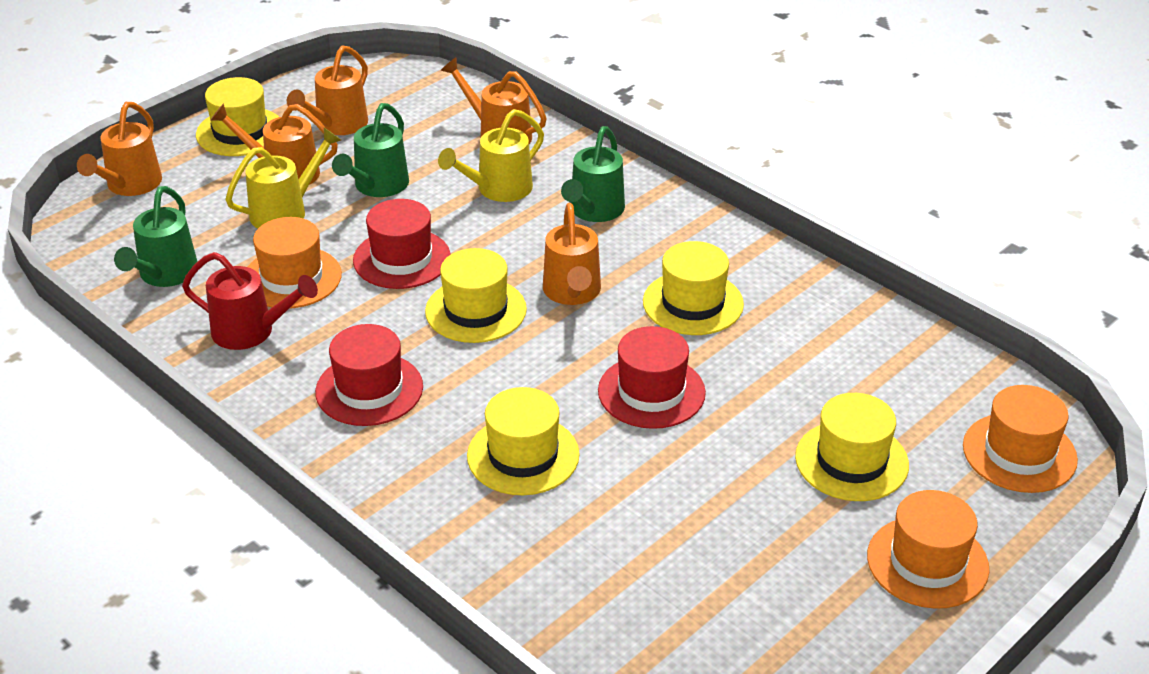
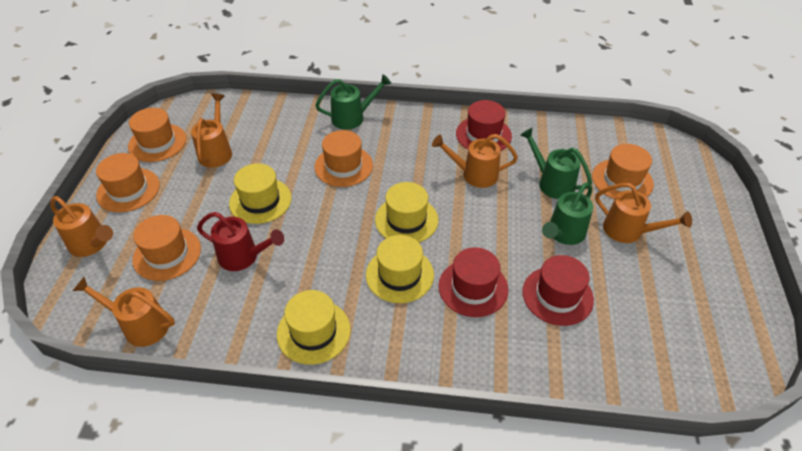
orange hat: [248,217,342,308] [867,490,989,609] [963,385,1078,493] = 3 -> [96,153,160,212] [128,108,187,162] [132,215,201,281] [315,130,373,187] [592,144,654,199] = 5
yellow hat: [196,77,279,156] [425,248,527,343] [467,387,580,495] [643,241,744,335] [795,393,909,501] = 5 -> [229,163,292,224] [277,290,351,365] [366,235,434,303] [375,182,438,242] = 4
yellow watering can: [225,128,341,229] [438,109,544,202] = 2 -> none = 0

